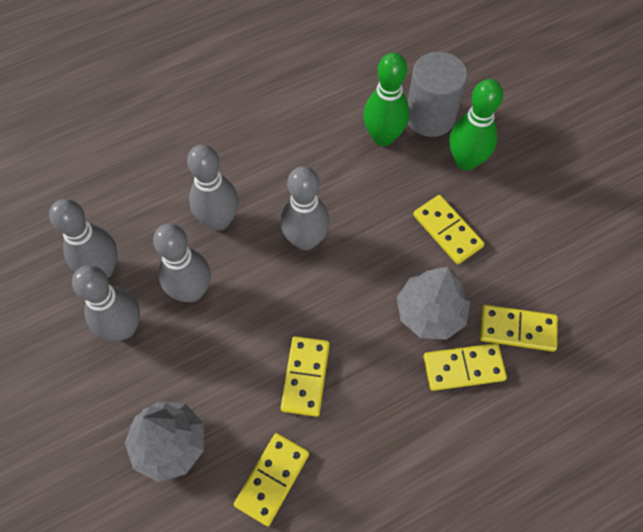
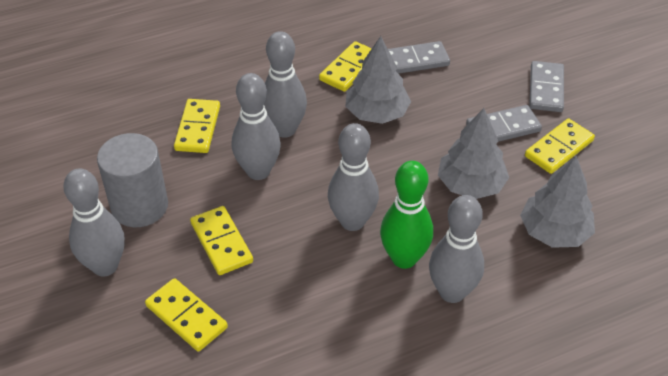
green bowling pin: [363,52,409,146] [449,79,503,171] = 2 -> [380,161,433,269] = 1
grey domino: none = 0 -> [388,41,450,74] [466,105,542,142] [529,61,564,112] = 3
grey tree: [125,401,204,482] [397,267,470,340] = 2 -> [345,36,411,124] [438,108,509,199] [520,156,595,248] = 3

